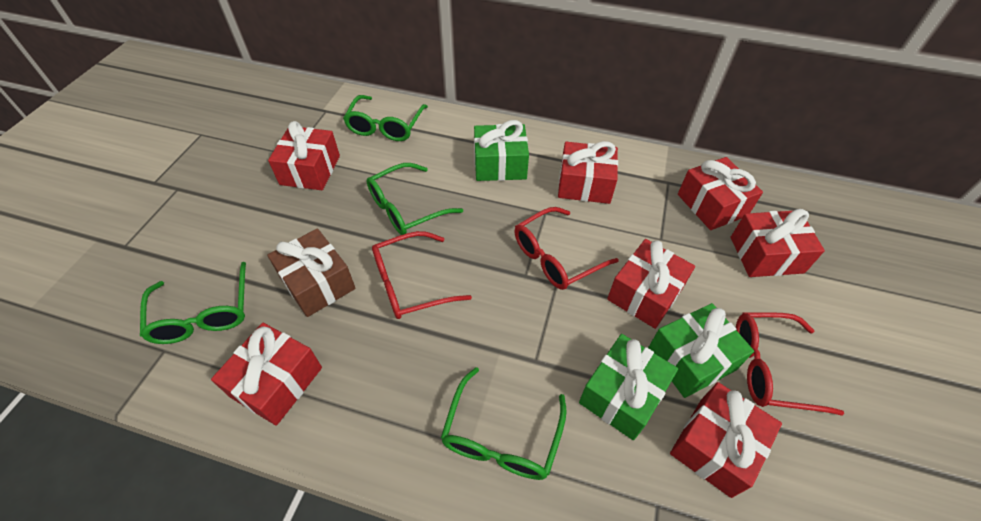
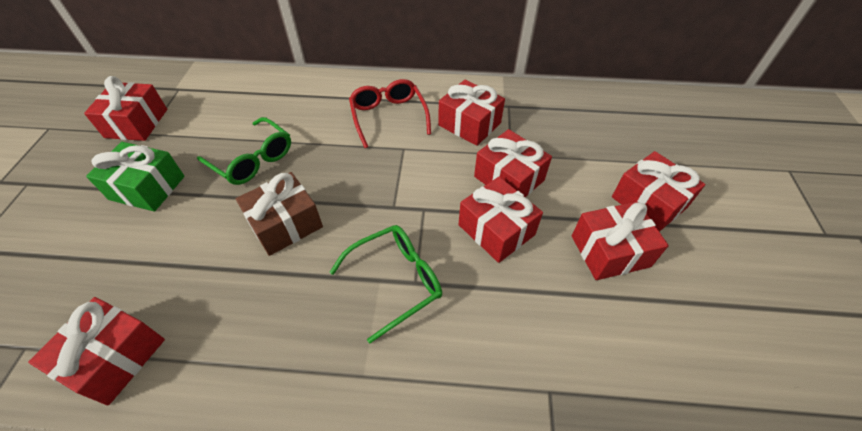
green gift: [474,120,529,181] [579,334,678,440] [648,303,754,398] = 3 -> [86,142,185,211] = 1
green glasses: [140,262,246,344] [343,95,428,141] [367,163,463,235] [441,367,566,480] = 4 -> [197,117,291,185] [330,225,442,343] = 2
red glasses: [372,231,472,319] [514,207,619,290] [736,312,844,416] = 3 -> [349,79,431,148] = 1

